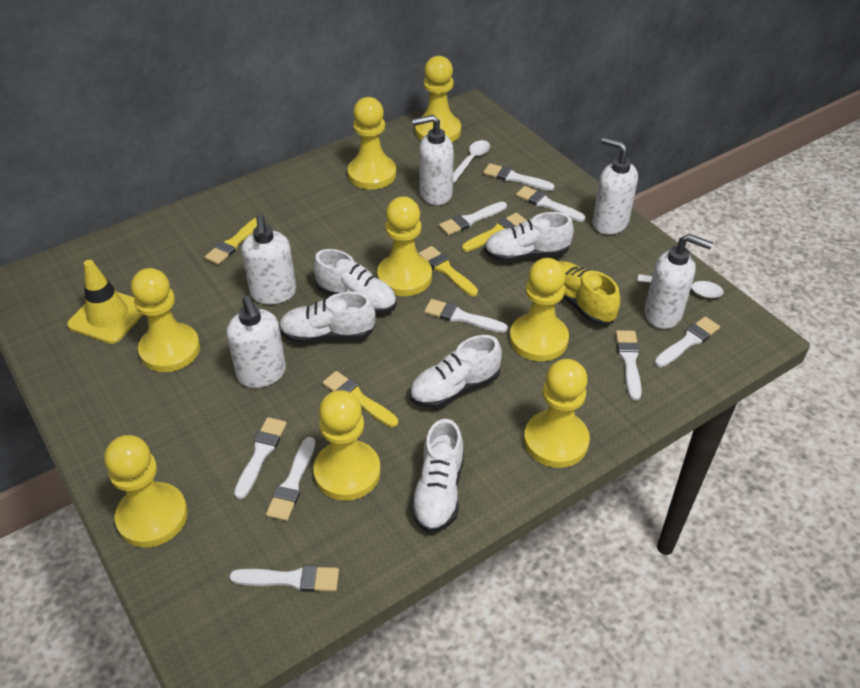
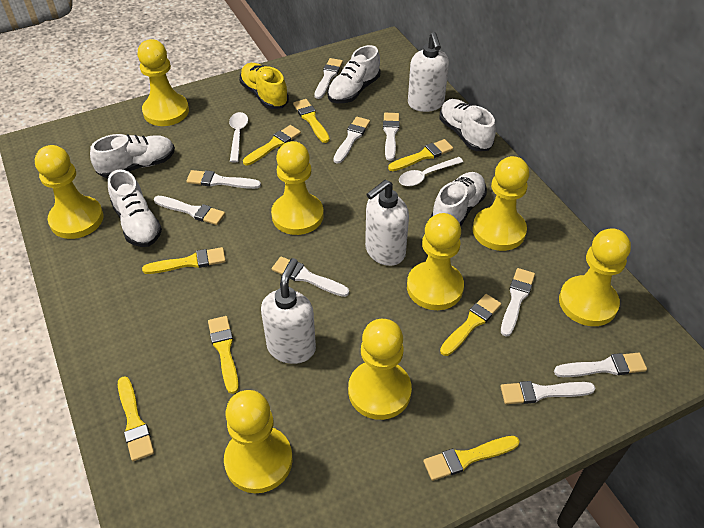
white soap dispenser: [226,296,286,388] [241,215,296,304] [412,115,454,205] [592,137,638,235] [645,234,713,329] = 5 -> [261,258,316,364] [365,180,409,266] [408,32,449,112] = 3
yellow brush: [205,218,257,265] [323,371,398,427] [418,246,478,296] [462,213,527,252] = 4 -> [118,376,154,461] [142,247,226,274] [208,316,239,394] [243,125,301,165] [293,99,329,143] [388,139,453,171] [423,436,519,481] [440,294,501,356] = 8
yellow traffic cone: [67,260,143,344] = 1 -> none = 0

